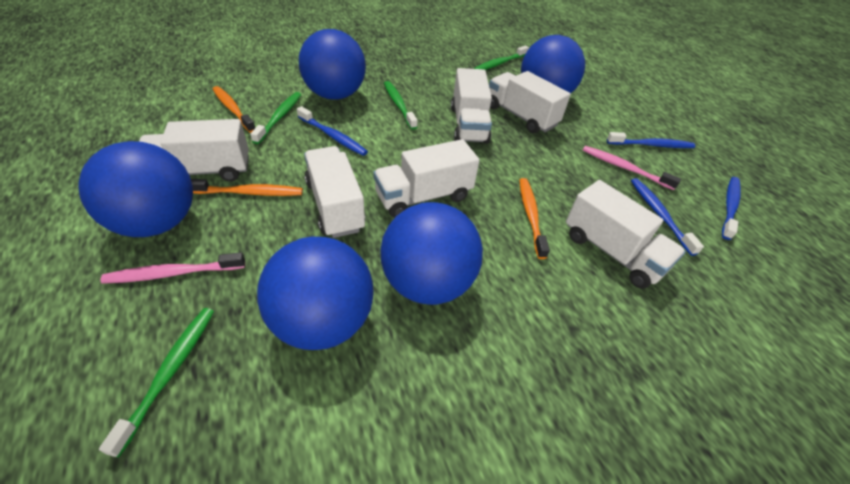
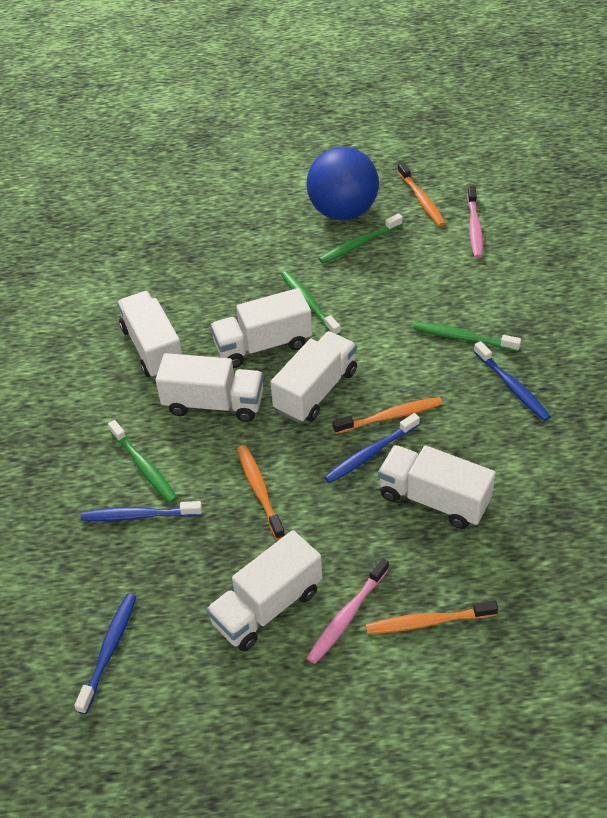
blue ball: [78,141,193,237] [257,237,374,350] [299,29,366,100] [380,202,483,305] [521,35,585,93] = 5 -> [306,147,379,221] = 1
orange toothbrush: [191,179,303,196] [213,86,255,133] [519,178,550,259] = 3 -> [237,445,285,540] [333,397,443,434] [366,600,498,634] [398,162,446,226] = 4

